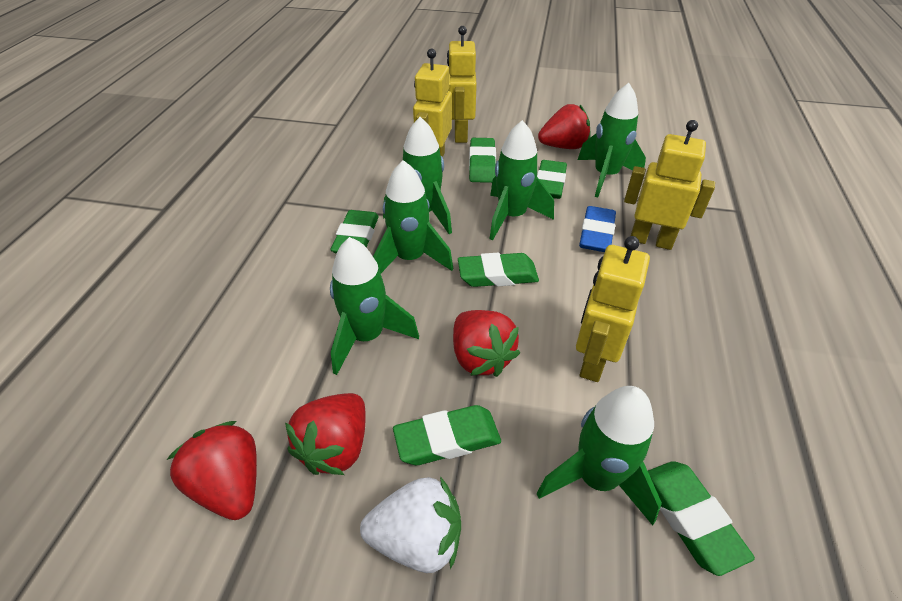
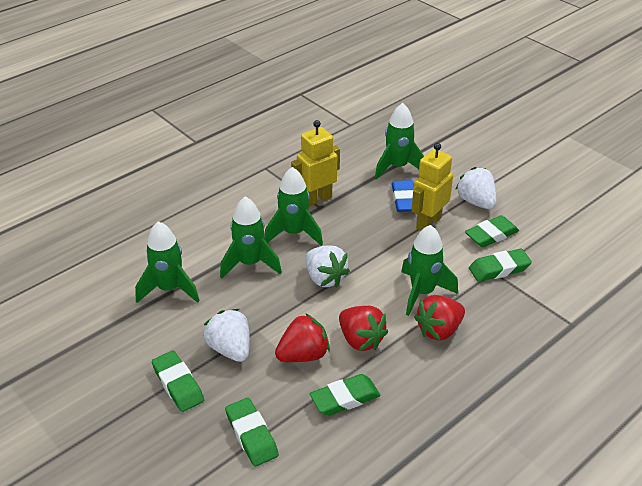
green eraser: [331,210,379,254] [393,405,501,465] [458,253,539,287] [469,138,496,183] [537,160,567,199] [648,461,755,576] = 6 -> [152,351,204,412] [225,398,279,467] [310,374,381,416] [465,215,519,247] [469,249,532,282] = 5
green rocket: [330,237,419,375] [373,160,453,273] [383,117,452,234] [490,120,554,240] [537,386,662,525] [578,83,646,197] = 6 -> [135,221,200,303] [220,197,282,279] [264,167,323,246] [375,103,424,180] [401,225,458,316] = 5
red strawberry: [167,421,257,520] [285,393,366,475] [453,310,520,377] [538,104,590,149] = 4 -> [275,313,330,362] [339,306,388,351] [414,295,465,341] = 3
white strawberry: [360,477,461,573] = 1 -> [204,309,250,362] [306,245,350,287] [455,167,497,209] = 3
yellow robot: [413,49,452,157] [447,26,477,143] [576,236,650,382] [624,120,715,250] = 4 -> [291,120,340,207] [411,143,453,231] = 2

